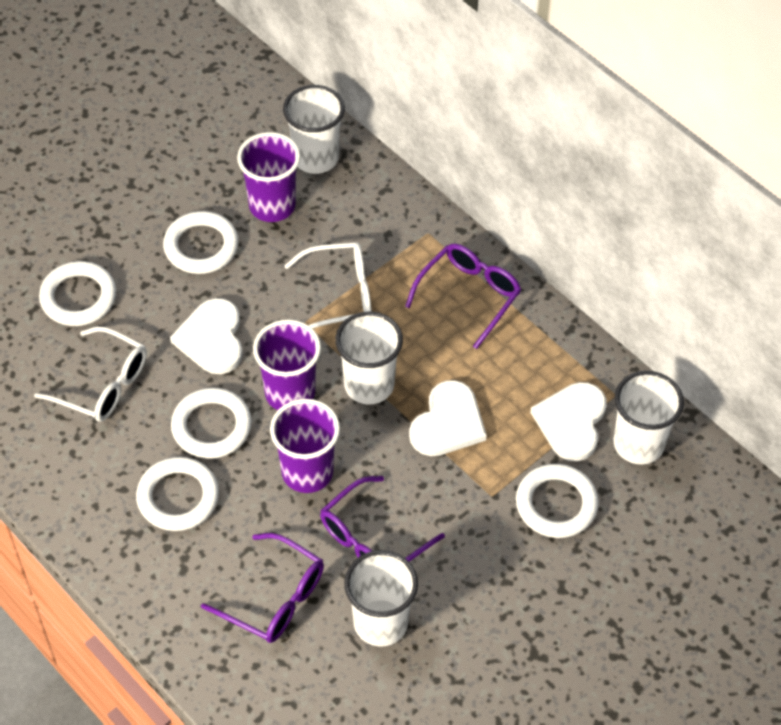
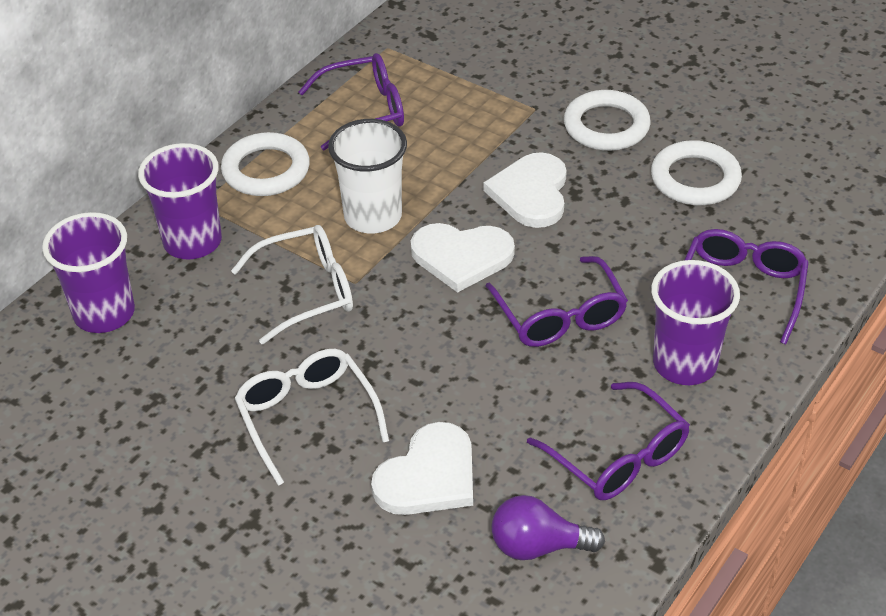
purple glasses: [201,533,324,643] [320,476,445,562] [405,244,521,349] = 3 -> [299,53,404,150] [485,256,628,347] [527,382,690,500] [684,229,809,345] = 4
purple light bulb: none = 0 -> [491,495,605,560] = 1
white cup: [283,85,345,174] [335,312,403,404] [344,550,418,647] [614,371,684,464] = 4 -> [328,119,407,234] = 1
white ring: [39,261,116,326] [136,457,219,531] [163,211,239,274] [171,388,252,459] [516,464,599,538] = 5 -> [221,132,310,196] [564,90,651,151] [651,140,742,206] = 3

